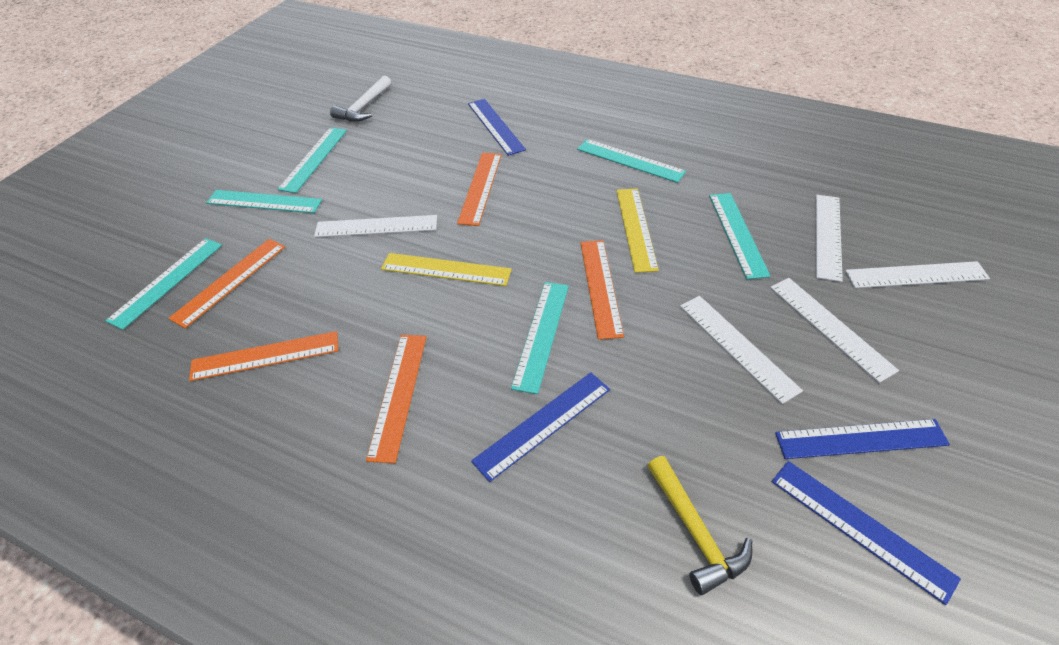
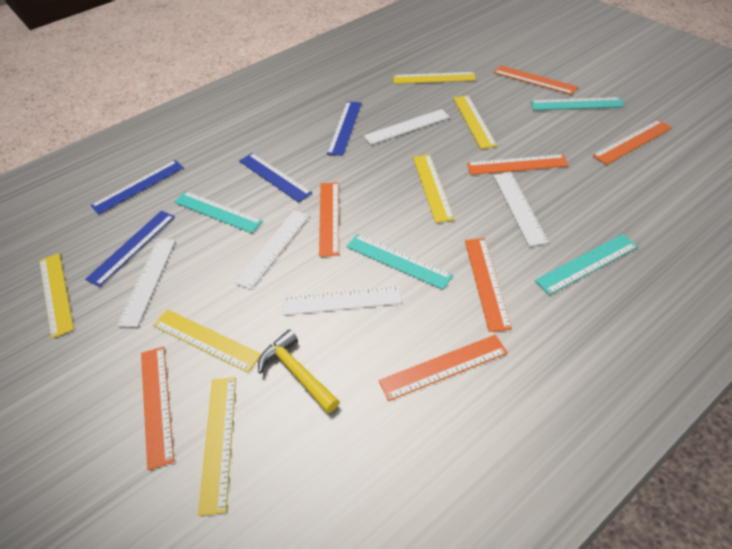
orange ruler: [168,239,285,328] [189,331,338,381] [366,335,426,463] [457,153,502,226] [580,240,624,340] = 5 -> [141,346,174,470] [319,182,339,257] [379,335,508,401] [465,238,512,332] [467,154,569,175] [494,65,578,95] [592,120,672,165] = 7
turquoise ruler: [105,238,222,330] [206,190,322,213] [277,127,347,193] [511,282,569,394] [577,139,686,183] [709,193,771,279] = 6 -> [174,191,263,233] [346,234,453,290] [531,97,624,110] [535,234,638,295] = 4
white hammer: [330,76,391,122] = 1 -> none = 0
yellow ruler: [381,253,512,286] [616,189,659,273] = 2 -> [39,253,74,339] [153,309,261,373] [198,377,236,516] [394,72,476,84] [413,154,454,223] [453,95,497,149] = 6

